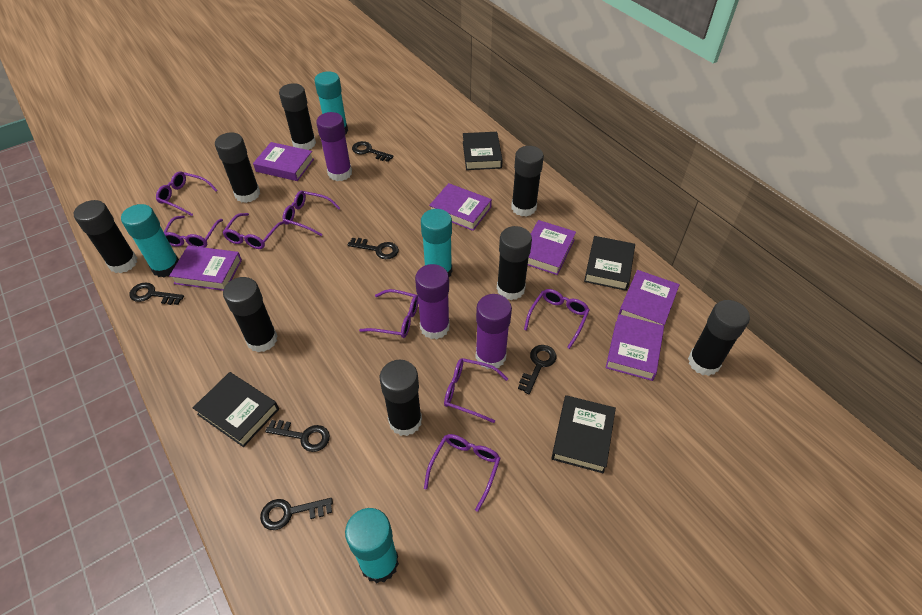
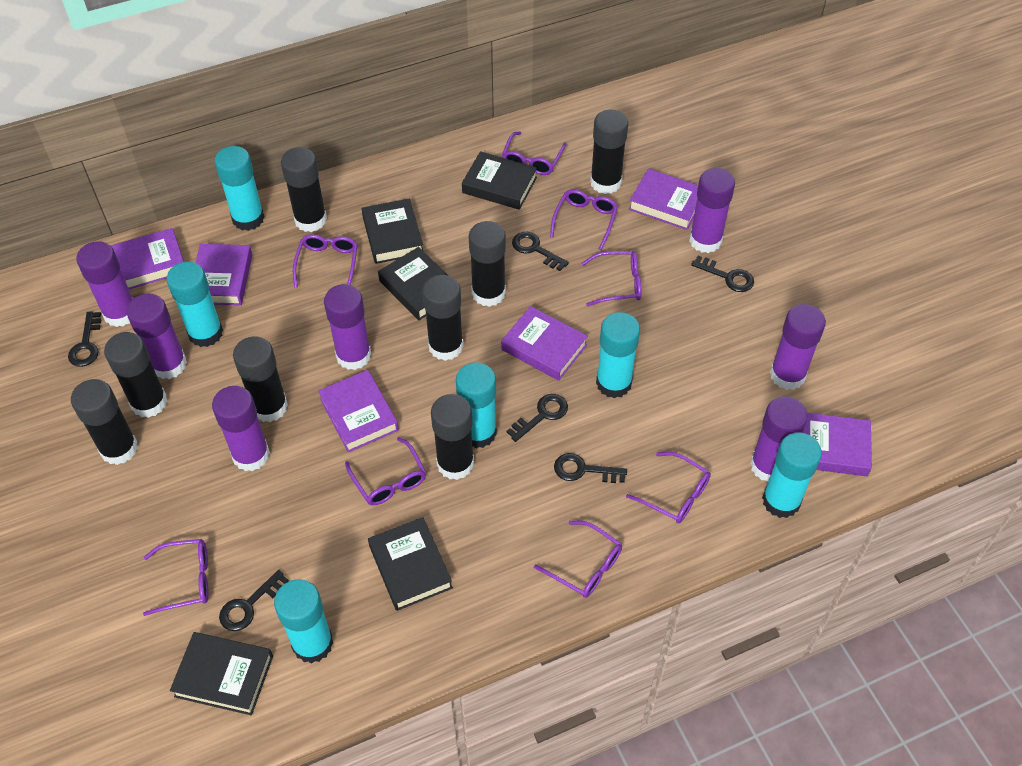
black book: [193,372,279,447] [463,132,503,170] [551,395,616,473] [584,236,635,291] = 4 -> [170,632,273,715] [362,199,423,264] [368,517,453,611] [378,247,448,320] [462,151,537,210] = 5
purple glue stick: [316,112,352,181] [415,264,450,339] [476,294,512,369] = 3 -> [76,241,133,327] [127,293,187,379] [212,386,270,471] [324,284,371,370] [689,168,735,253] [750,396,808,482] [770,304,826,390] = 7
turquoise glue stick: [121,204,179,278] [315,71,348,134] [345,508,399,583] [421,209,452,277] = 4 -> [167,262,223,347] [215,146,265,231] [274,579,333,664] [456,362,497,448] [596,312,640,398] [762,433,822,518] = 6

